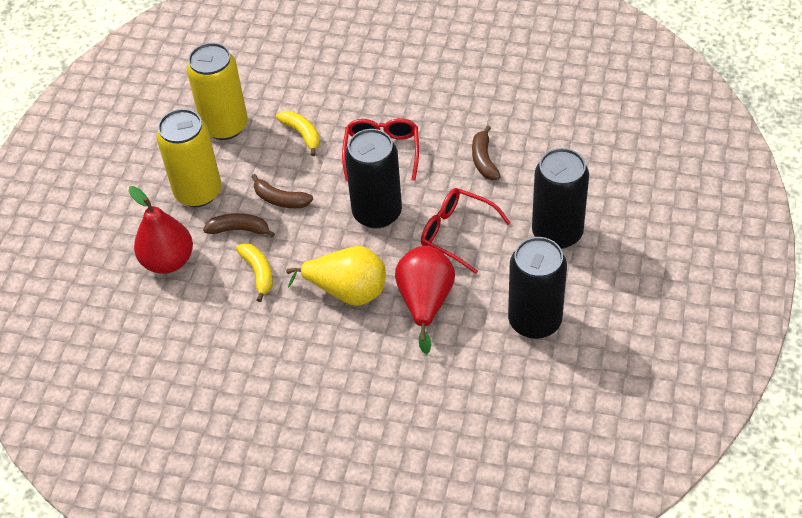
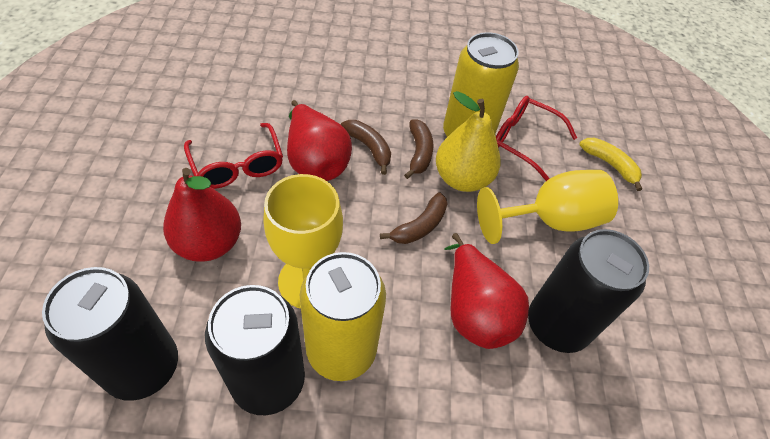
red pear: [128,186,193,274] [395,246,455,354] = 2 -> [163,168,241,262] [287,100,352,181] [445,233,529,349] = 3
yellow banana: [236,243,273,302] [276,111,320,156] = 2 -> [579,138,642,191] = 1
yellow goblet: none = 0 -> [264,174,343,309] [477,170,618,244] = 2

